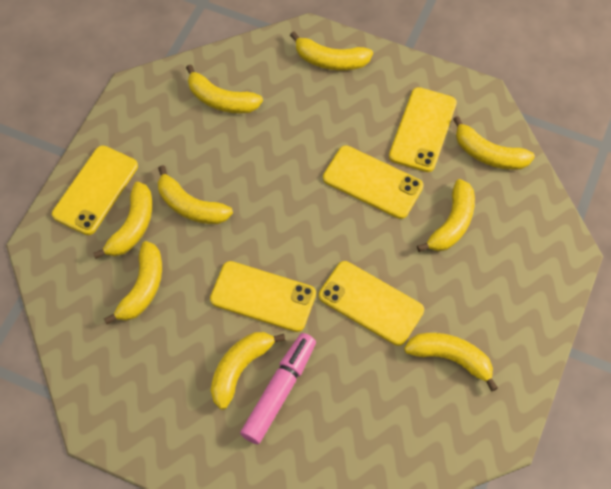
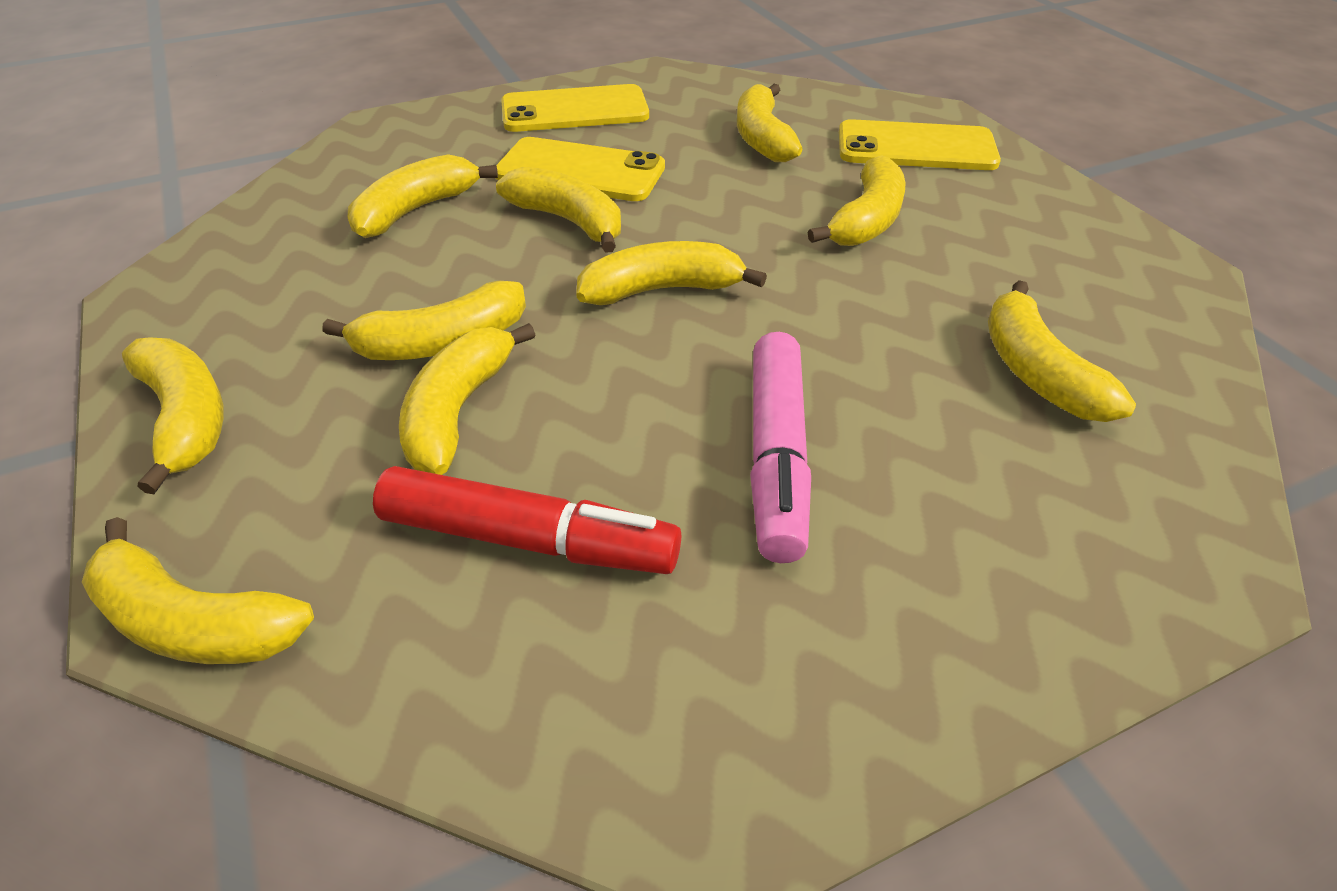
red marker: none = 0 -> [373,466,681,574] = 1
yellow banana: [93,182,153,259] [104,241,162,324] [158,165,233,224] [186,64,263,113] [211,332,285,410] [290,31,373,71] [404,333,498,392] [417,179,475,252] [453,116,535,170] = 9 -> [82,517,314,664] [122,337,224,494] [322,281,526,360] [348,154,498,238] [399,323,535,475] [496,167,621,253] [576,241,767,305] [737,84,803,162] [808,155,906,246] [988,280,1136,422] = 10
yellow phone: [52,145,138,235] [210,261,316,332] [319,261,424,346] [323,145,423,219] [389,87,457,172] = 5 -> [496,137,665,201] [501,84,649,132] [839,119,1001,170] = 3

